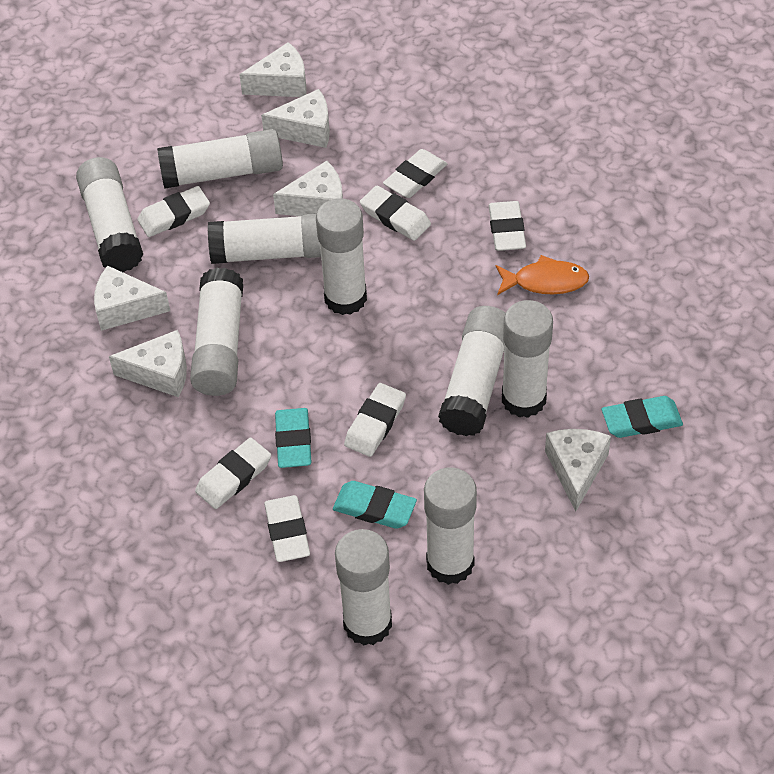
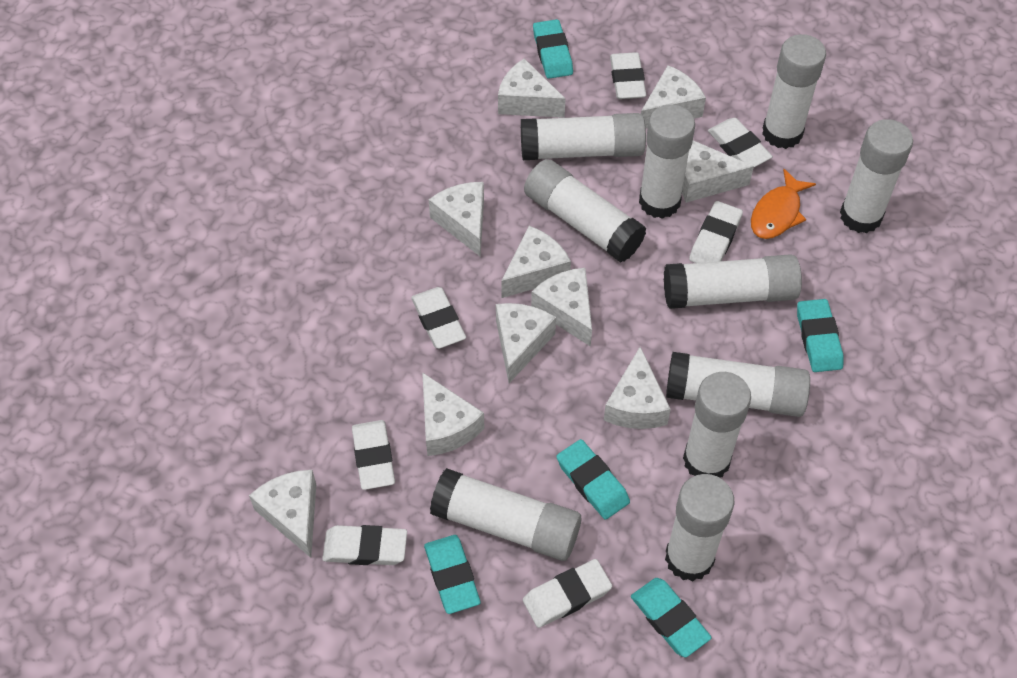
turquoise eraser: [275,408,312,468] [333,481,417,529] [602,396,683,438] = 3 -> [424,535,480,614] [533,19,573,79] [556,439,630,520] [631,578,712,657] [797,299,843,372] = 5
white cheese: [94,266,170,331] [109,330,187,397] [239,42,307,97] [261,89,330,148] [273,161,343,216] [545,429,611,511] = 6 -> [249,470,316,558] [422,372,484,456] [429,182,484,257] [496,303,556,383] [498,58,566,118] [501,226,571,298] [531,268,592,347] [604,347,671,429] [641,65,706,128] [682,140,754,203] = 10
white glue stick: [76,157,143,272] [157,129,283,189] [190,268,243,396] [208,213,321,264] [316,198,367,315] [335,529,392,646] [424,467,477,585] [438,306,505,436] [502,300,553,418] = 9 -> [430,468,582,561] [521,113,646,160] [524,159,647,263] [639,104,695,219] [664,254,802,309] [665,474,734,582] [666,352,810,417] [683,372,751,478] [762,34,826,149] [840,119,913,233] = 10

